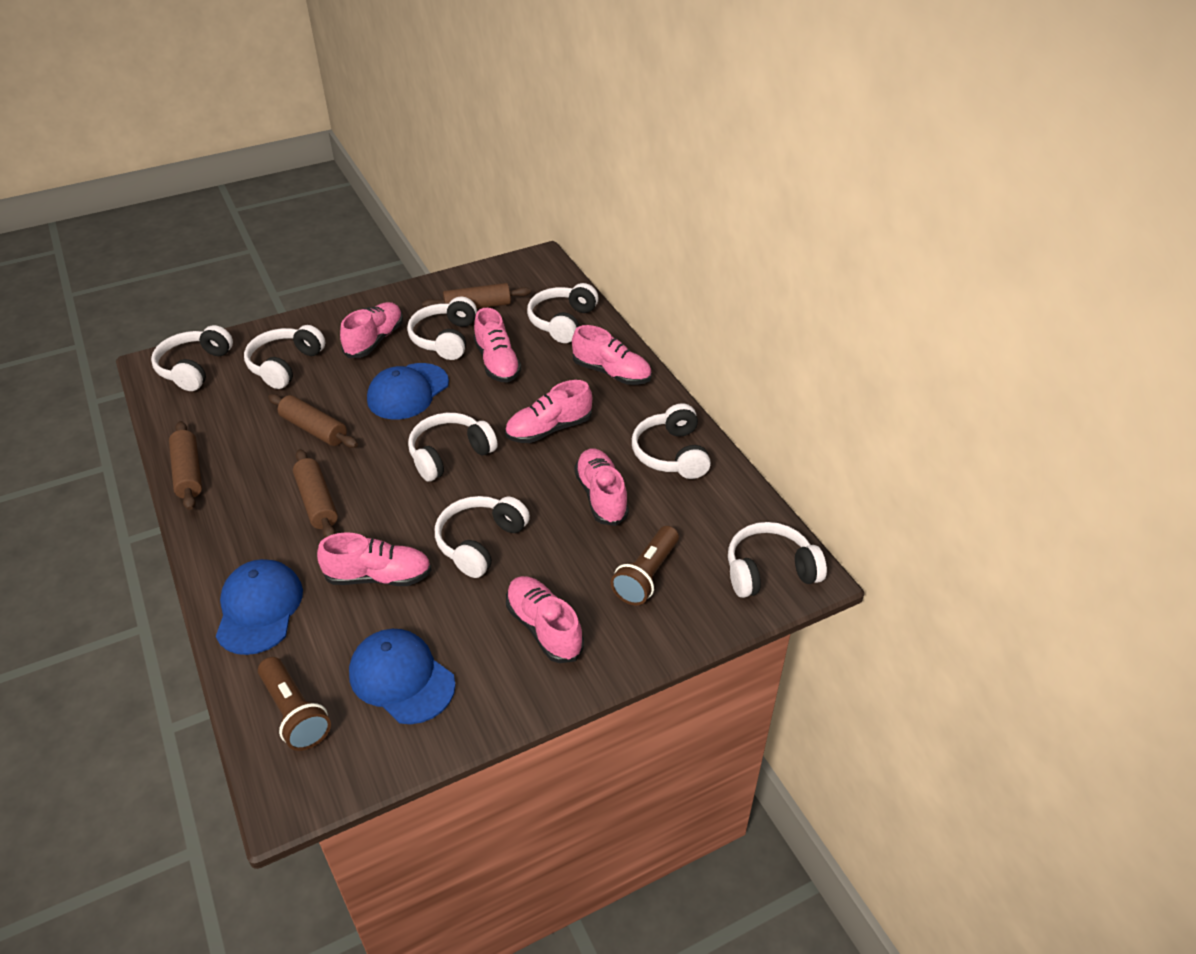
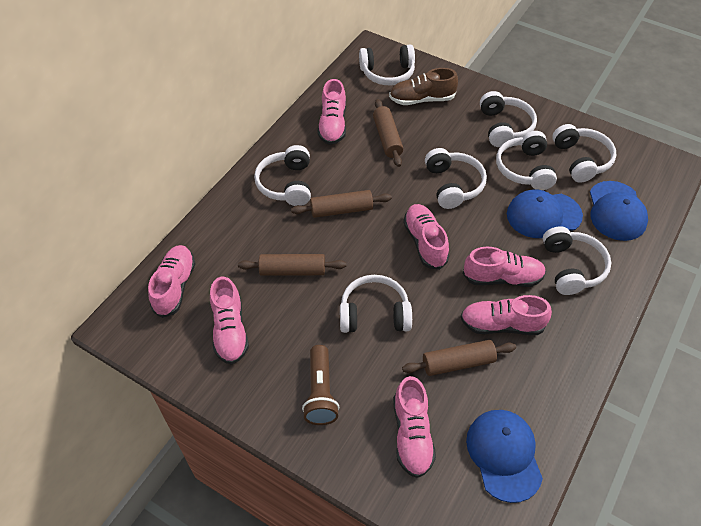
brown flashlight: [258,657,331,751] [611,526,679,605] = 2 -> [302,345,339,425] = 1
brown shoe: none = 0 -> [389,68,458,105] = 1

